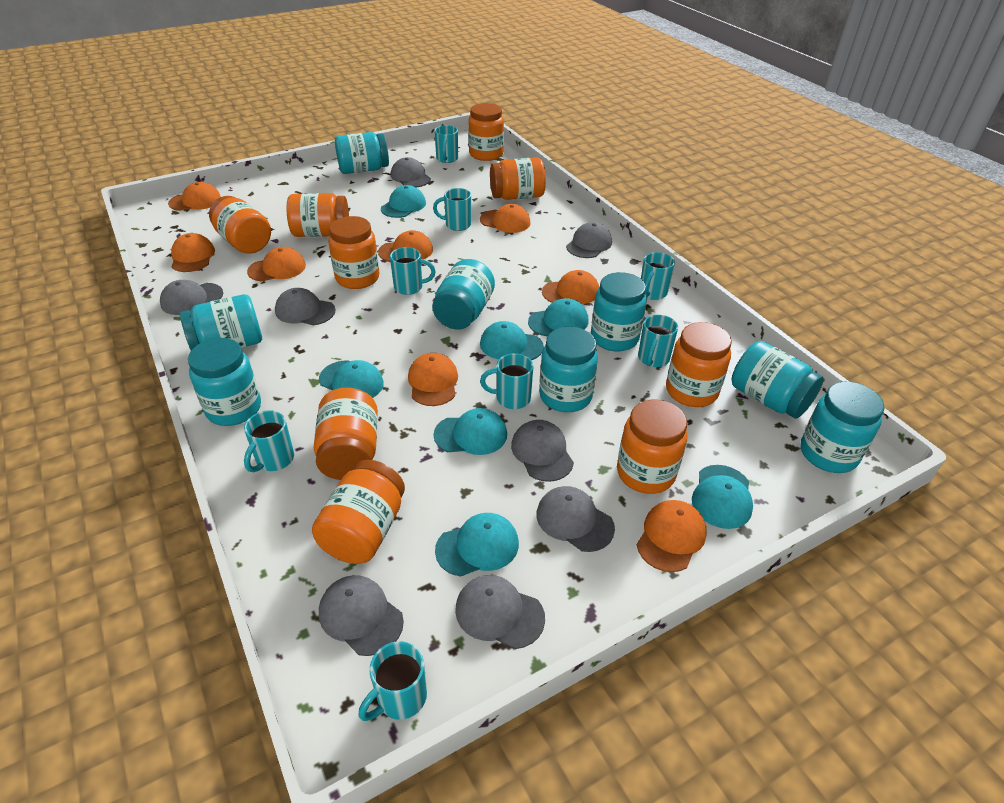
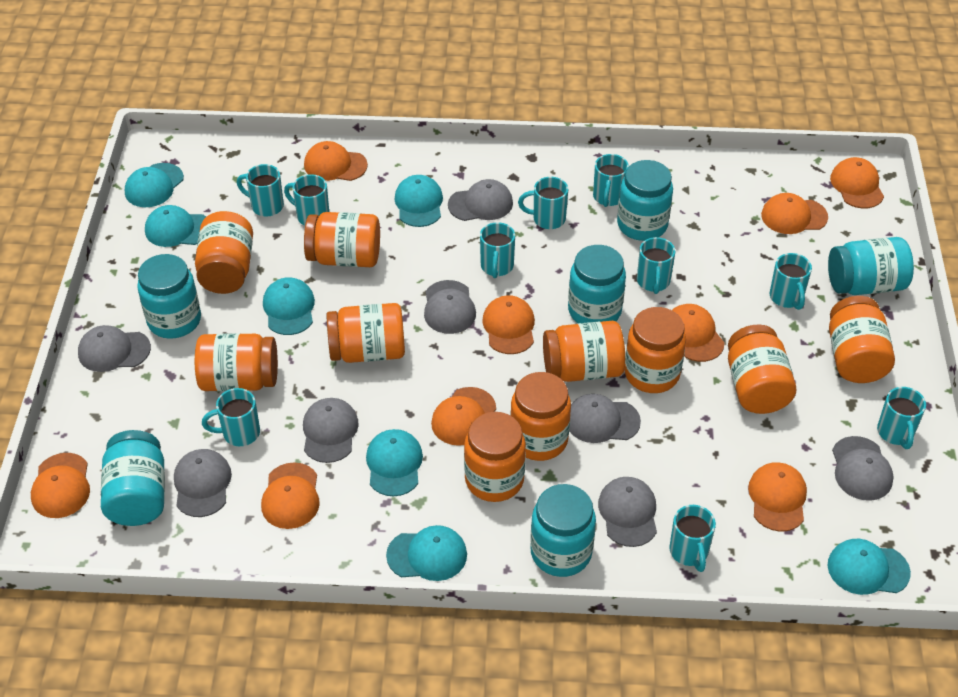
orange cap: [168,182,221,211] [171,233,215,272] [247,247,306,282] [378,230,433,262] [408,353,458,406] [480,204,531,233] [542,270,600,304] [637,500,707,572] = 8 -> [31,453,90,518] [261,462,320,529] [304,141,368,181] [431,387,496,446] [482,295,535,354] [672,304,725,362] [748,462,807,532] [761,193,828,234] [830,157,884,208] = 9
orange jar: [209,196,271,254] [287,193,349,237] [312,460,405,564] [314,388,378,480] [328,216,380,289] [468,103,504,161] [490,157,546,200] [617,400,687,494] [666,322,732,407] = 9 -> [195,211,253,294] [195,333,278,391] [304,212,380,267] [327,303,405,363] [464,412,526,502] [510,372,571,461] [543,321,625,382] [625,307,686,393] [728,324,796,414] [829,296,895,383] = 10
turquoise jar: [180,294,262,350] [188,338,261,426] [335,132,389,174] [432,259,495,330] [539,327,598,412] [591,272,647,351] [732,341,824,419] [800,382,884,473] = 8 -> [101,430,165,526] [137,254,201,339] [530,484,596,577] [568,245,626,323] [617,160,673,241] [828,237,914,295] = 6
turquoise mug: [244,410,294,472] [359,641,427,721] [390,247,436,295] [433,188,471,231] [434,125,458,163] [480,353,534,409] [638,315,678,367] [641,252,675,300] = 8 -> [202,388,260,446] [237,164,284,216] [284,174,329,226] [480,222,515,278] [518,177,568,229] [593,154,629,207] [637,237,675,294] [669,505,716,572] [770,253,812,310] [877,387,926,449] = 10

